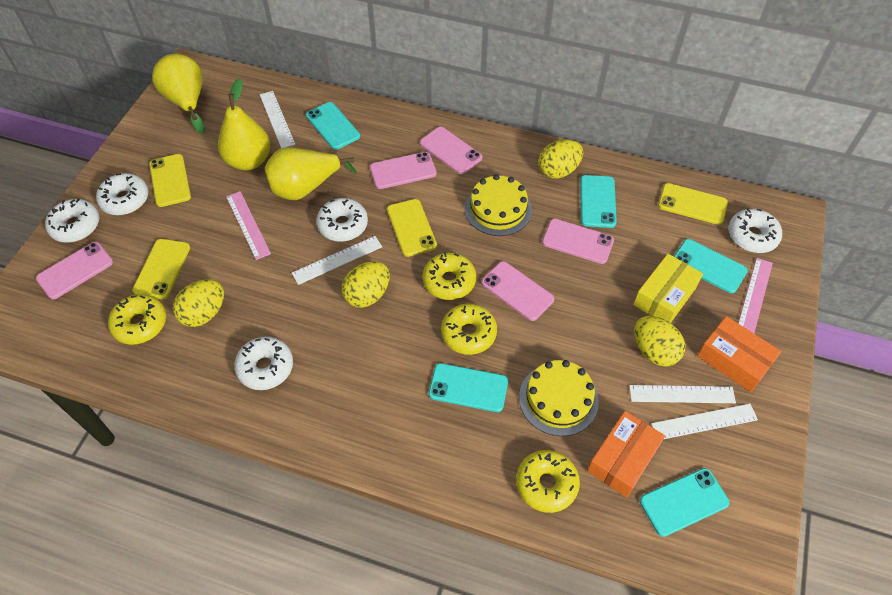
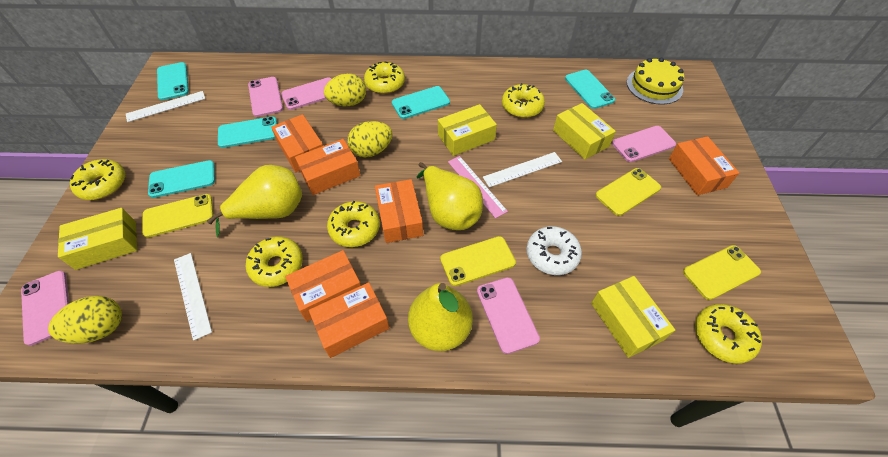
orange box: [587,411,665,498] [697,316,781,392] = 2 -> [271,114,323,172] [285,250,361,322] [295,139,361,195] [309,282,390,358] [375,179,423,243] [669,136,739,195] = 6
pink ruler: [226,191,271,260] [738,258,773,333] = 2 -> [448,156,508,218] = 1
white donut: [45,198,99,243] [96,173,148,215] [234,337,293,390] [316,198,368,242] [728,208,782,253] = 5 -> [527,226,582,275] = 1
white ruler: [260,91,295,148] [292,236,382,285] [629,385,736,403] [651,404,758,439] = 4 -> [126,91,205,122] [174,253,212,341] [483,152,562,187] = 3
yellow box: [633,254,703,323] = 1 -> [58,208,137,270] [438,104,497,156] [553,103,616,159] [591,276,675,358] = 4
yellow cake: [465,174,532,236] [519,360,599,436] = 2 -> [627,58,684,105] = 1
yellow donut: [108,294,166,345] [423,252,476,300] [441,303,497,355] [516,450,580,513] = 4 -> [70,159,125,200] [246,237,303,287] [327,201,380,247] [364,62,405,94] [502,83,545,118] [695,304,762,364] = 6
yellow egg: [173,279,224,327] [342,261,390,308] [538,139,583,179] [634,316,685,366] = 4 -> [48,296,122,344] [324,73,366,106] [347,121,392,158] = 3

